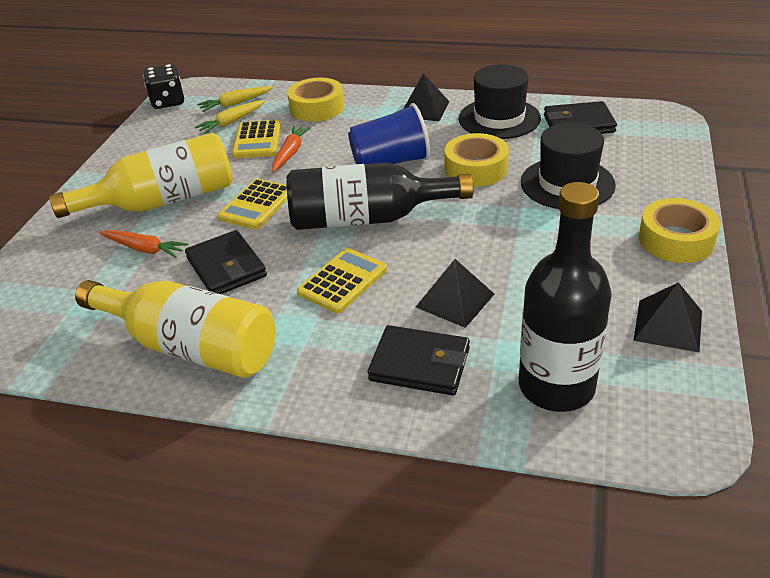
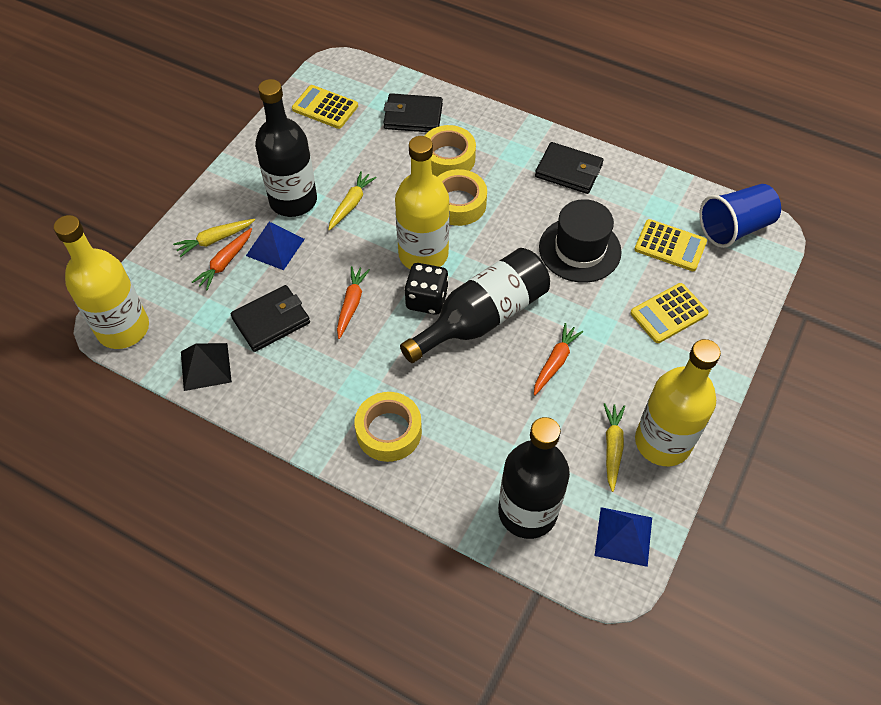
black bottle: [286,162,473,230] [519,182,612,412] = 2 -> [255,79,317,217] [400,248,550,363] [498,417,570,539] = 3
black hat: [459,64,541,139] [521,123,616,209] = 2 -> [539,199,622,283] = 1
black pyramid: [403,74,450,121] [416,259,494,328] [633,282,702,352] = 3 -> [181,343,232,391] = 1
blue pyramid: none = 0 -> [246,222,305,270] [594,507,652,567] = 2
orange carrot: [99,230,188,258] [272,126,311,172] = 2 -> [192,228,252,290] [337,266,370,339] [534,323,583,396] = 3
yellow bottle: [49,133,233,218] [75,280,276,378] = 2 -> [54,215,149,349] [395,136,450,269] [635,339,721,466] = 3
yellow carrot: [195,100,266,134] [197,86,273,112] = 2 -> [173,219,255,258] [328,171,377,231] [604,403,625,492] = 3

